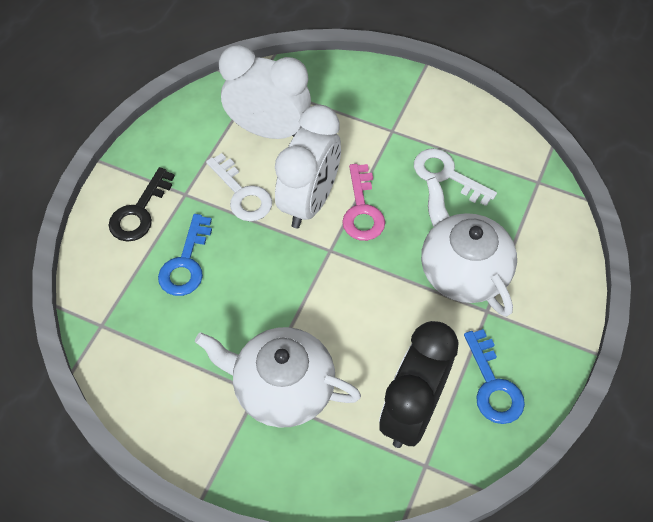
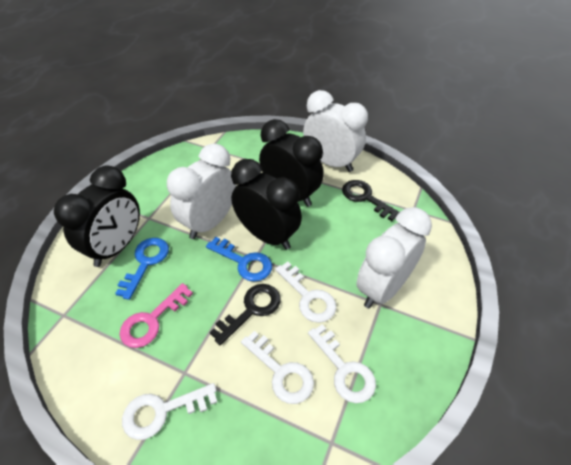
black clock: [379,321,459,448] = 1 -> [54,166,140,267] [231,159,302,250] [259,119,324,207] = 3
black key: [109,167,175,242] = 1 -> [210,284,281,345] [342,180,399,221] = 2
white clock: [219,45,311,139] [275,105,341,228] = 2 -> [167,143,236,239] [303,90,368,172] [356,207,432,309] = 3
white key: [206,153,272,221] [414,148,497,206] = 2 -> [122,383,217,440] [241,331,314,404] [275,262,336,323] [308,324,376,403] = 4
white teapot: [195,327,361,428] [421,177,517,317] = 2 -> none = 0

